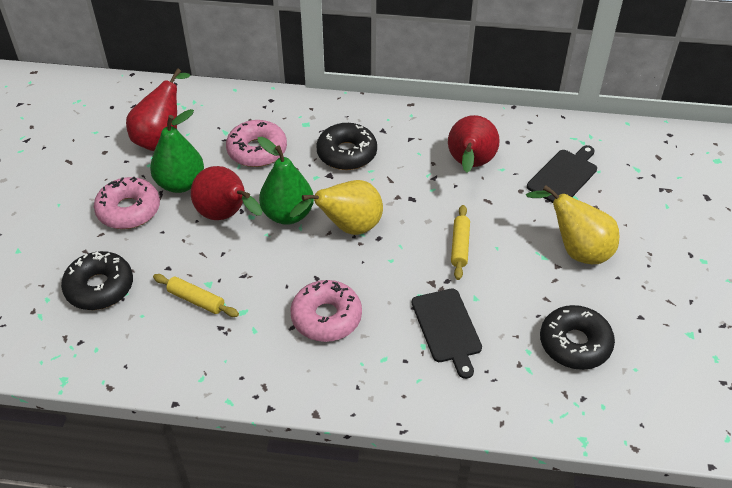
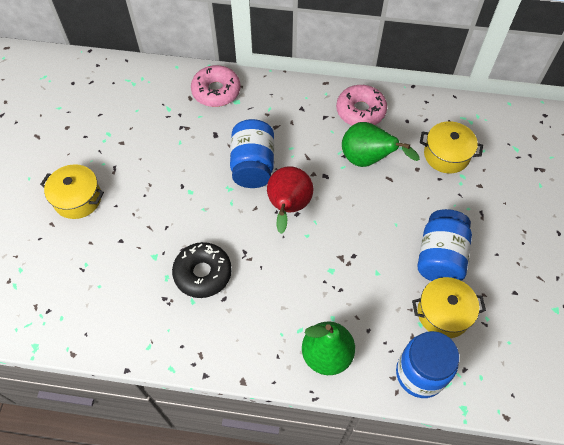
black cutting board: [412,289,482,379] [527,145,597,203] = 2 -> none = 0
black donut: [61,251,133,310] [316,123,377,170] [540,305,615,370] = 3 -> [172,242,232,298] = 1
blue jar: none = 0 -> [230,119,274,188] [396,331,459,398] [418,209,472,281] = 3
pink donut: [94,177,160,229] [226,120,287,167] [290,280,362,342] = 3 -> [191,65,241,107] [336,85,387,125] = 2
red pear: [126,68,190,151] [191,166,262,220] [448,115,500,172] = 3 -> [267,166,313,234] = 1
yellow pear: [290,180,383,235] [526,185,619,264] = 2 -> none = 0
yellow pot: none = 0 -> [40,164,104,219] [412,277,486,338] [420,121,483,173] = 3
yellow rolling pin: [153,274,239,317] [451,205,470,280] = 2 -> none = 0

